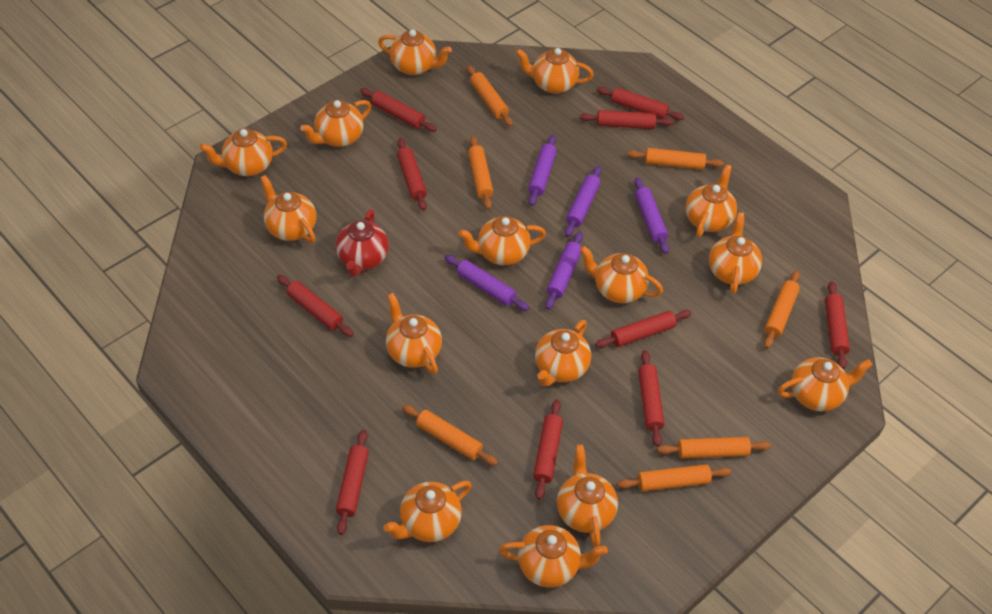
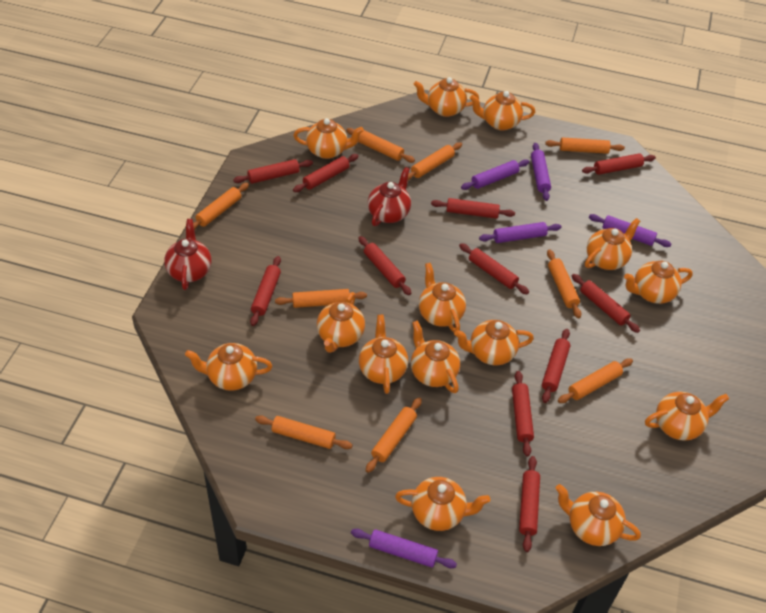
orange rolling pin: [402,405,498,466] [467,66,513,127] [468,136,493,210] [617,464,732,492] [627,148,724,170] [657,437,771,459] [764,271,800,349] = 7 -> [193,183,249,230] [255,416,353,449] [275,289,367,308] [346,128,415,163] [366,397,422,473] [408,142,462,180] [545,137,625,154] [547,249,581,318] [558,358,633,403] = 9
orange teapot: [200,129,287,176] [260,175,316,243] [300,100,371,147] [378,29,452,75] [383,481,471,542] [386,293,442,374] [458,216,546,265] [499,525,608,588] [516,48,594,94] [535,320,591,387] [557,445,618,547] [580,246,663,303] [686,164,737,237] [709,212,762,294] [778,357,872,412] = 15 -> [185,343,273,391] [293,118,364,159] [317,292,365,353] [359,315,408,394] [395,477,490,531] [411,320,460,393] [414,77,479,117] [419,263,466,333] [454,320,534,365] [470,91,535,130] [556,484,641,546] [585,218,640,270] [624,261,693,304] [645,392,729,441] = 14
red rolling pin: [277,275,353,337] [336,429,369,535] [360,88,437,132] [397,138,427,211] [533,400,563,500] [580,110,674,129] [595,310,692,348] [596,87,684,121] [638,350,664,447] [825,281,850,369] = 10 -> [233,159,313,184] [250,256,281,326] [293,154,359,192] [358,236,411,295] [431,198,515,219] [459,243,529,294] [512,371,534,457] [519,456,540,552] [542,329,570,403] [572,274,640,333] [582,153,656,175] = 11
red teapot: [335,209,389,277] = 1 -> [164,219,211,290] [368,167,411,226] = 2

